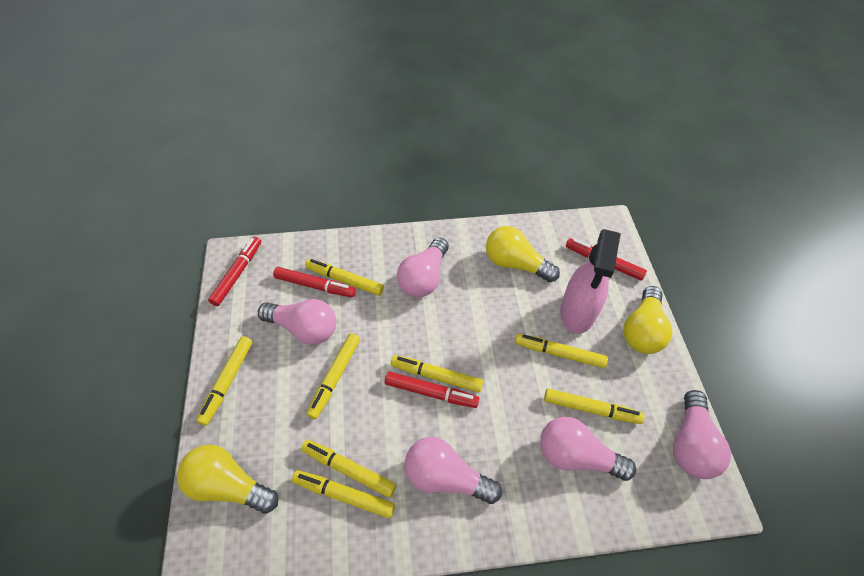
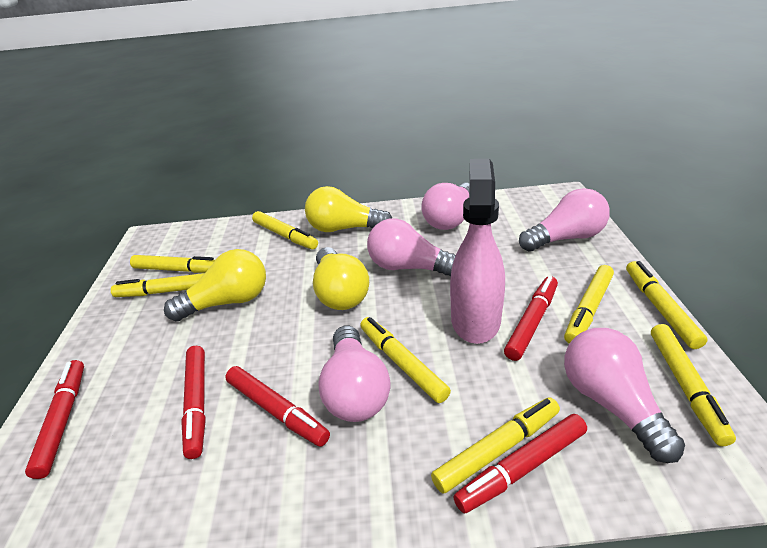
red marker: [208,237,261,306] [273,267,356,297] [385,372,479,408] [566,238,647,281] = 4 -> [25,360,84,479] [181,346,206,459] [225,366,330,447] [453,414,587,513] [504,276,558,361] = 5

